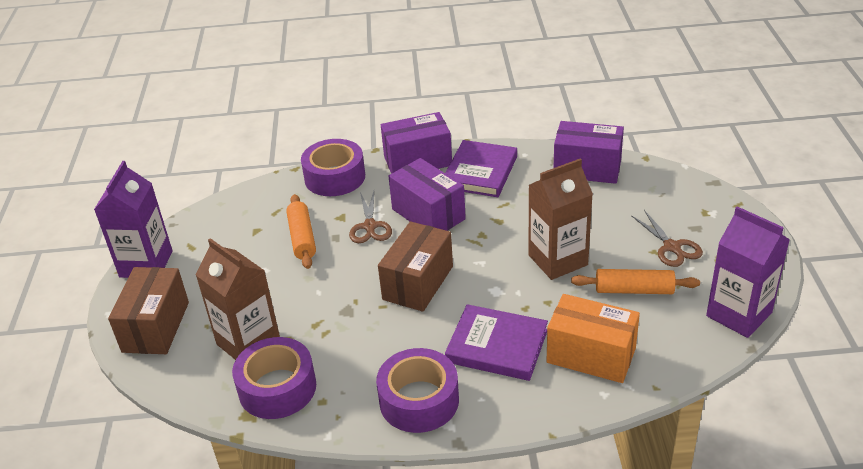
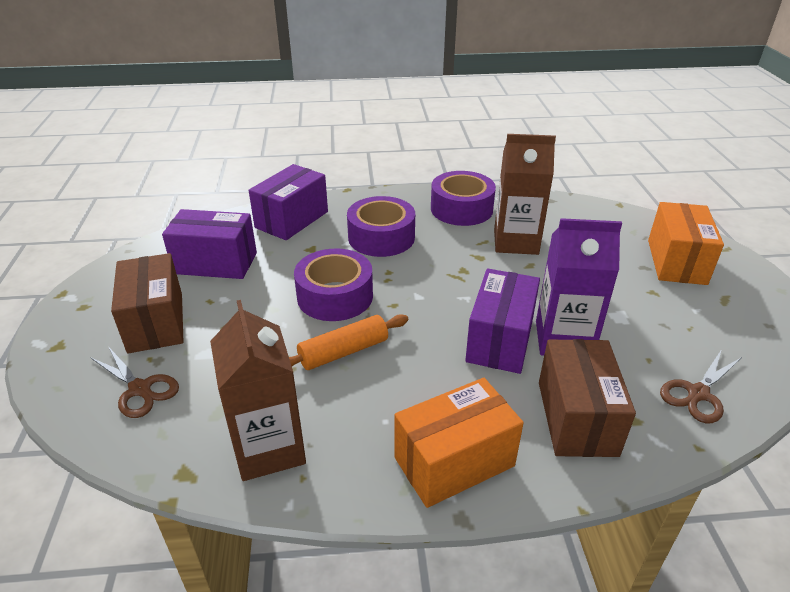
orange box: [547,294,640,383] = 1 -> [394,378,524,508] [648,202,724,285] = 2
orange rolling pin: [286,194,316,269] [571,269,700,294] = 2 -> [289,314,408,370] = 1
purple book: [445,140,517,197] [445,304,548,381] = 2 -> none = 0
purple carton: [94,161,173,278] [706,206,790,338] = 2 -> [536,218,622,356] = 1

